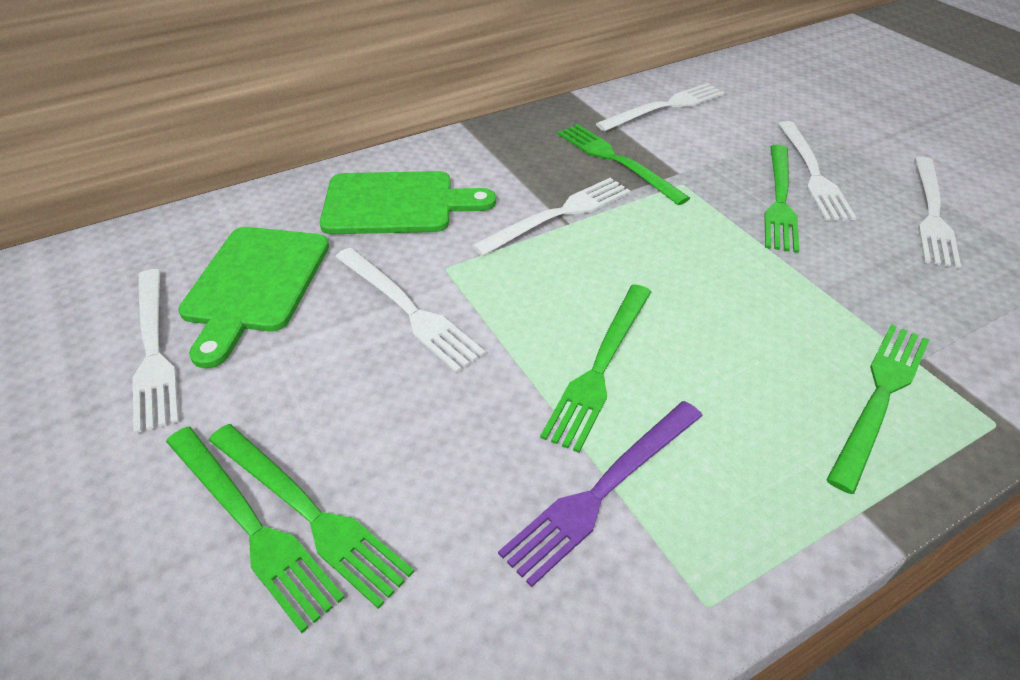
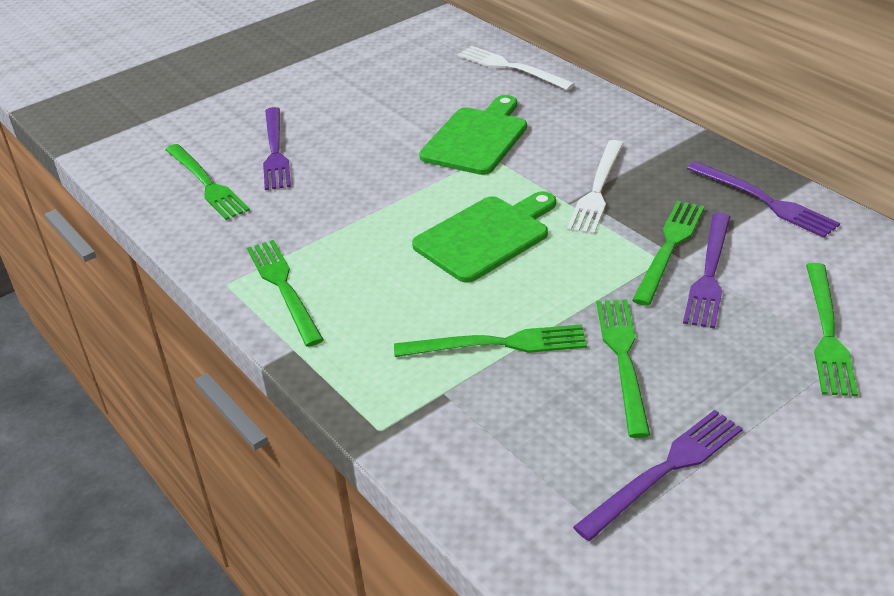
purple fork: [498,401,703,587] = 1 -> [263,107,291,190] [573,410,743,541] [683,213,730,328] [687,161,840,238] = 4
white fork: [132,269,179,434] [336,248,486,373] [472,178,630,256] [596,83,725,131] [778,121,857,220] [915,157,961,269] = 6 -> [458,46,575,90] [567,140,624,235] = 2

